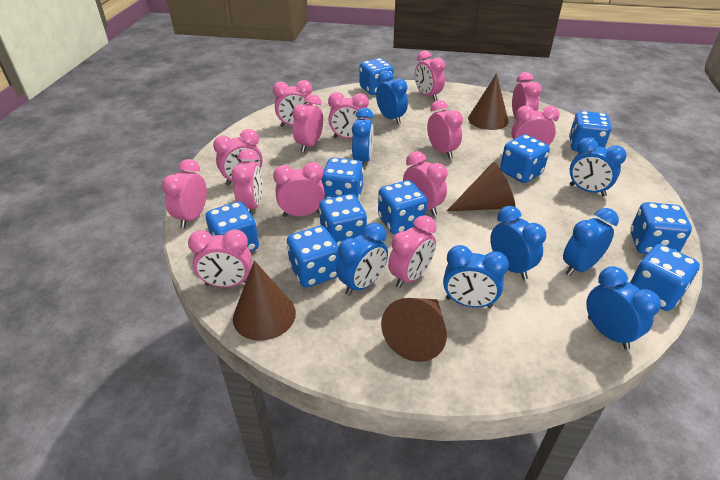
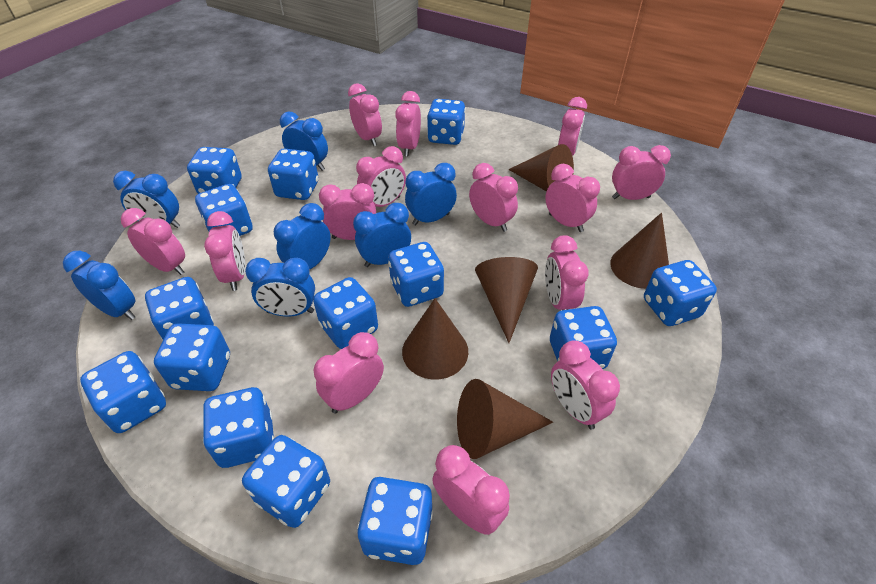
blue clock: [336,223,388,295] [352,108,374,164] [376,71,408,124] [443,245,509,308] [490,206,546,280] [563,208,619,276] [569,137,627,197] [586,266,661,349] = 8 -> [63,251,136,320] [113,171,180,228] [245,258,315,317] [274,203,331,270] [280,112,328,171] [353,203,411,267] [405,163,457,225] = 7
blue dice: [206,201,259,252] [287,226,339,288] [319,194,367,247] [321,158,363,200] [360,58,394,95] [378,180,427,234] [500,134,550,183] [569,111,612,151] [630,202,692,254] [630,244,700,311] = 10 -> [80,351,166,433] [145,277,214,341] [154,323,230,391] [187,147,242,194] [195,184,253,236] [203,387,274,468] [242,435,330,528] [268,148,319,200] [313,277,378,349] [357,477,433,565] [388,242,444,307] [427,99,466,145] [550,306,617,369] [644,260,717,326] = 14
brown cone: [233,260,296,341] [381,298,447,362] [447,162,515,211] [468,73,508,130] = 4 -> [402,298,468,379] [457,379,553,459] [475,257,538,343] [508,144,574,192] [610,213,669,289] = 5

